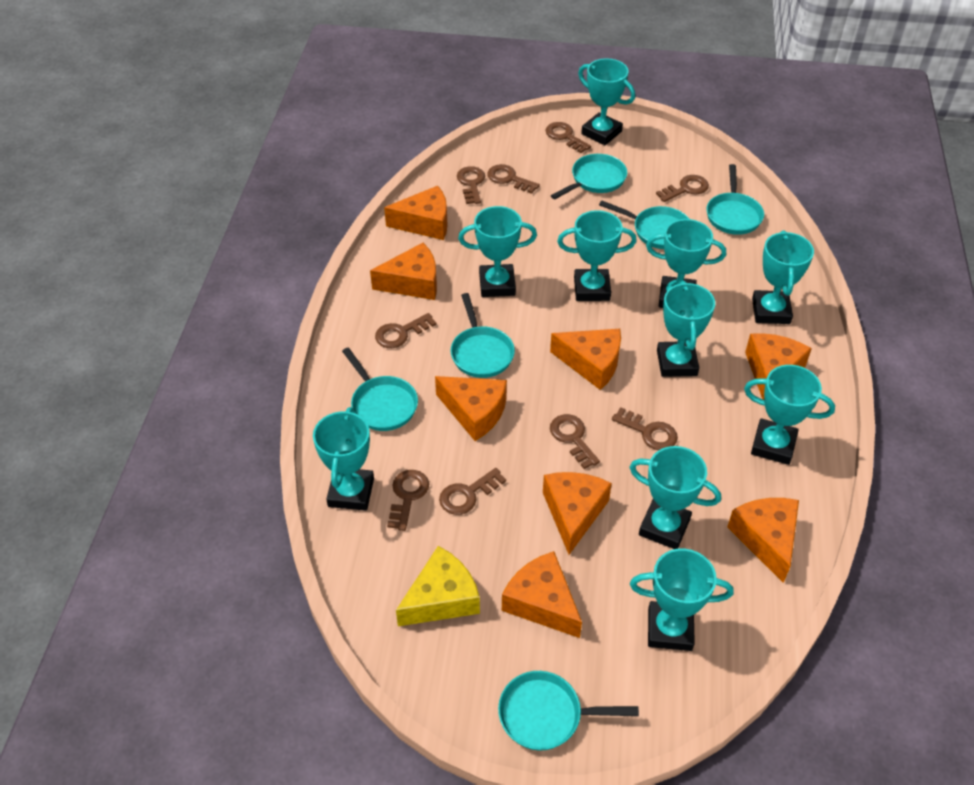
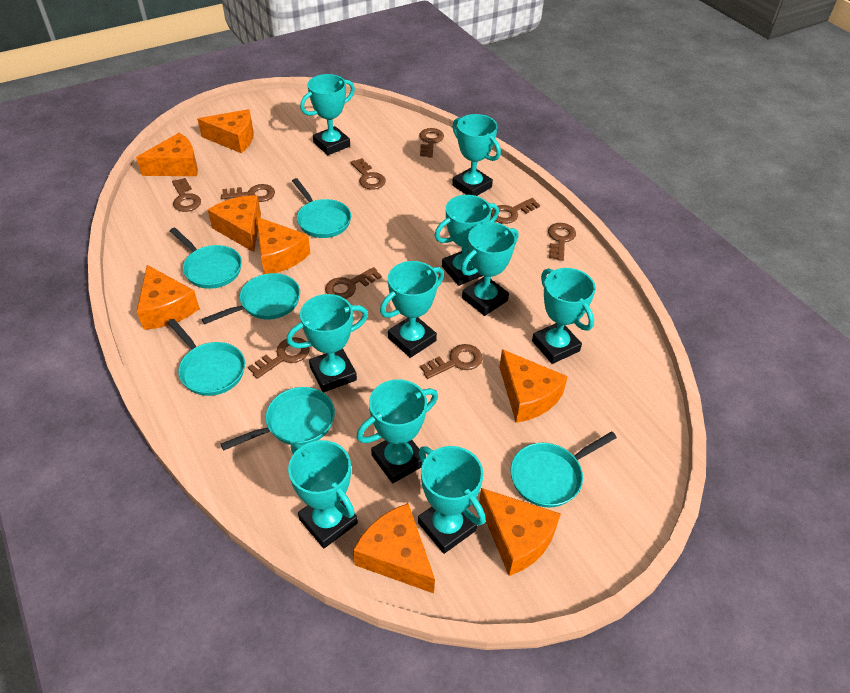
yellow cheese: [396,546,480,626] = 1 -> none = 0

